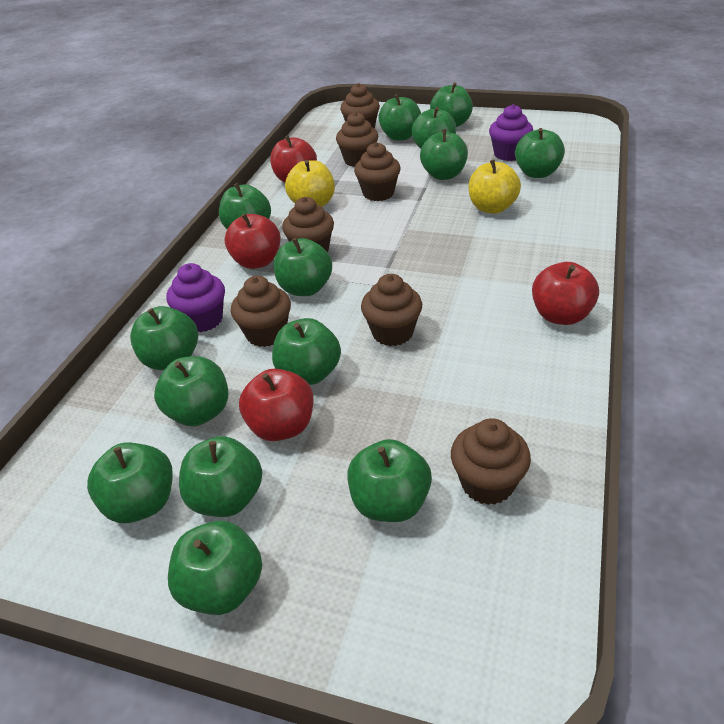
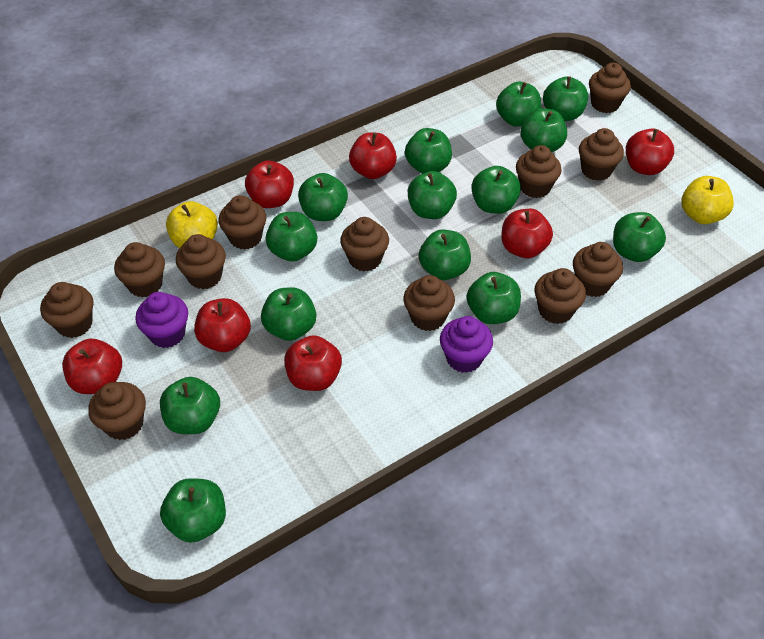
brown cupcake: [231,276,291,347] [282,197,334,252] [336,112,378,167] [340,83,380,129] [354,142,401,201] [361,274,422,346] [451,418,531,505] = 7 -> [40,282,93,338] [88,382,146,440] [114,242,165,297] [176,234,226,289] [218,195,267,250] [340,217,389,272] [403,275,455,331] [516,145,562,198] [534,268,586,324] [573,242,623,297] [579,128,624,181] [589,63,631,113] = 12
red apple: [225,213,281,269] [239,369,314,441] [270,135,317,183] [532,262,599,325] = 4 -> [62,339,122,394] [194,298,251,352] [245,161,294,208] [284,335,342,391] [349,133,397,179] [501,209,553,258] [626,128,674,175] = 7

